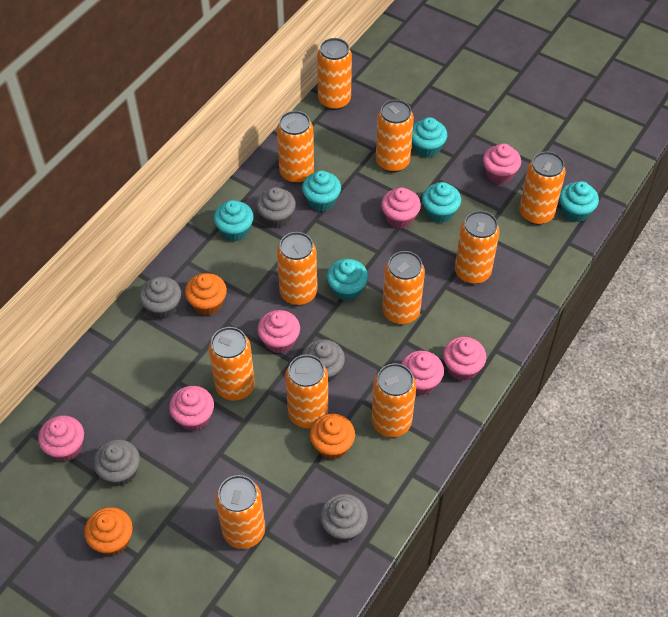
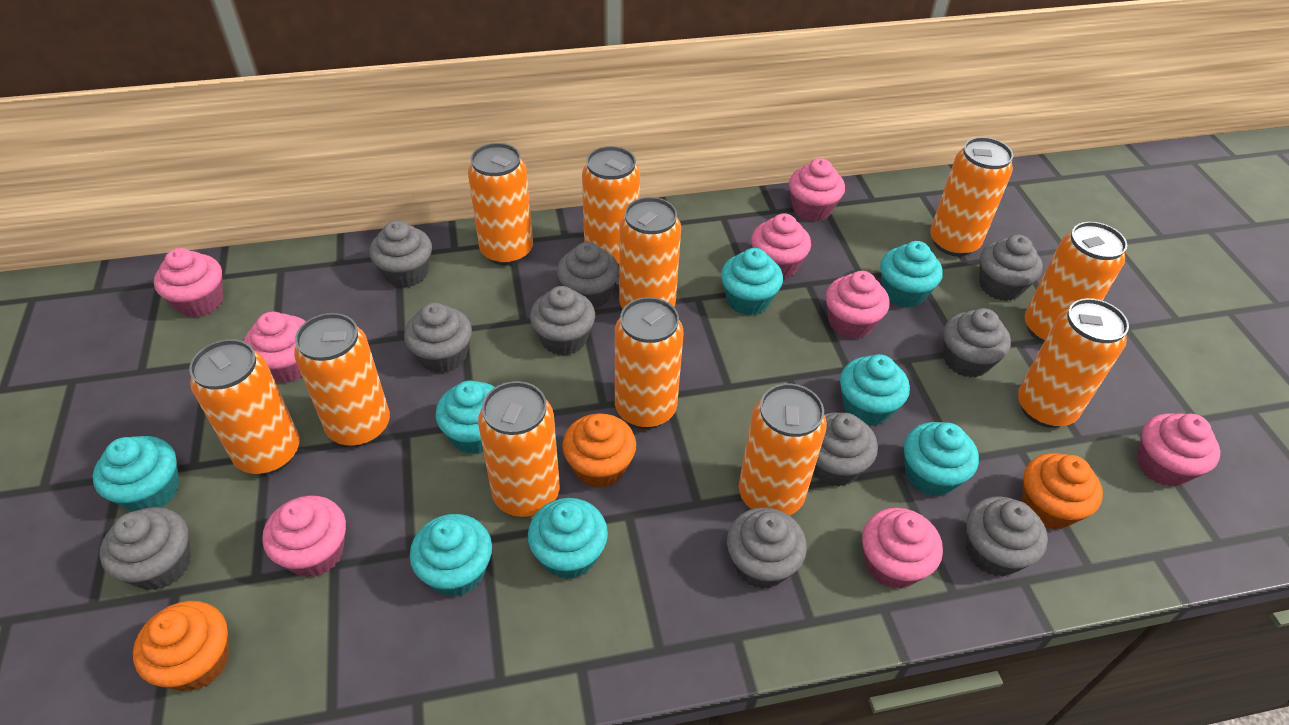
grey cupcake: [93,439,140,486] [139,277,181,319] [256,187,296,228] [302,339,345,382] [320,494,368,542] = 5 -> [100,507,191,590] [369,220,432,288] [404,303,472,374] [530,286,595,356] [557,242,619,308] [727,507,807,589] [813,413,878,487] [943,308,1011,378] [966,497,1048,577] [979,235,1043,301] = 10
pink cupcake: [38,415,84,462] [169,386,214,431] [258,310,300,353] [381,187,421,228] [401,351,444,395] [443,337,487,381] [483,143,521,184] = 7 -> [154,248,223,317] [244,312,306,383] [262,495,346,577] [751,213,811,279] [789,158,845,222] [826,271,890,339] [862,508,943,589] [1137,413,1220,487] = 8
turquoise cupcake: [214,200,254,241] [302,170,341,211] [327,259,368,301] [412,117,447,158] [422,182,461,223] [559,181,599,222] = 6 -> [93,436,179,512] [410,514,492,597] [435,381,495,454] [528,498,608,579] [721,248,783,316] [840,354,910,426] [880,241,943,308] [904,422,979,496] = 8

